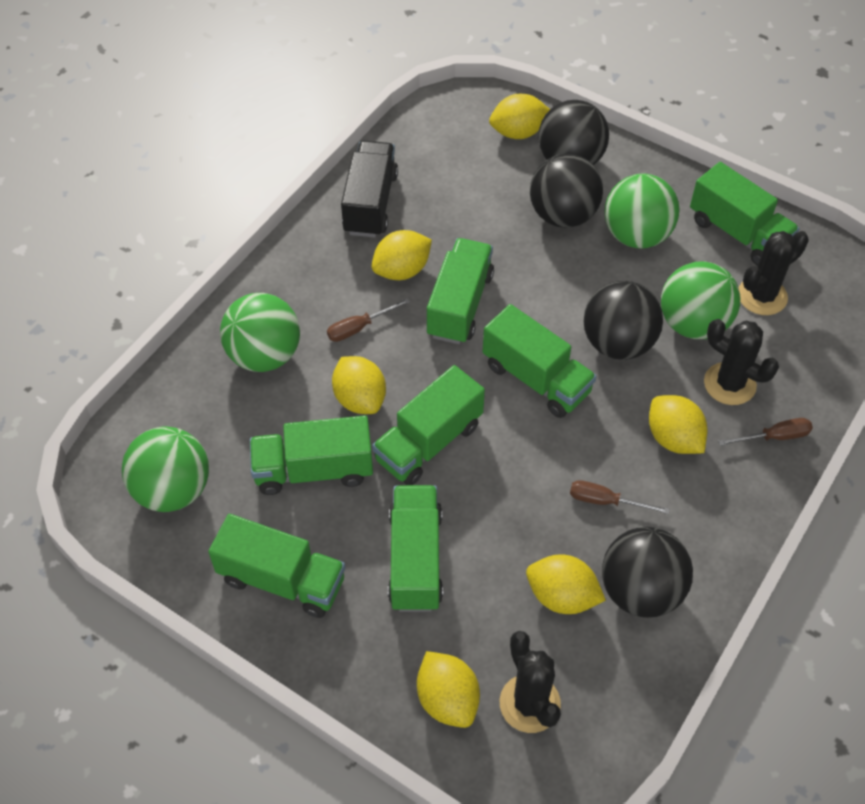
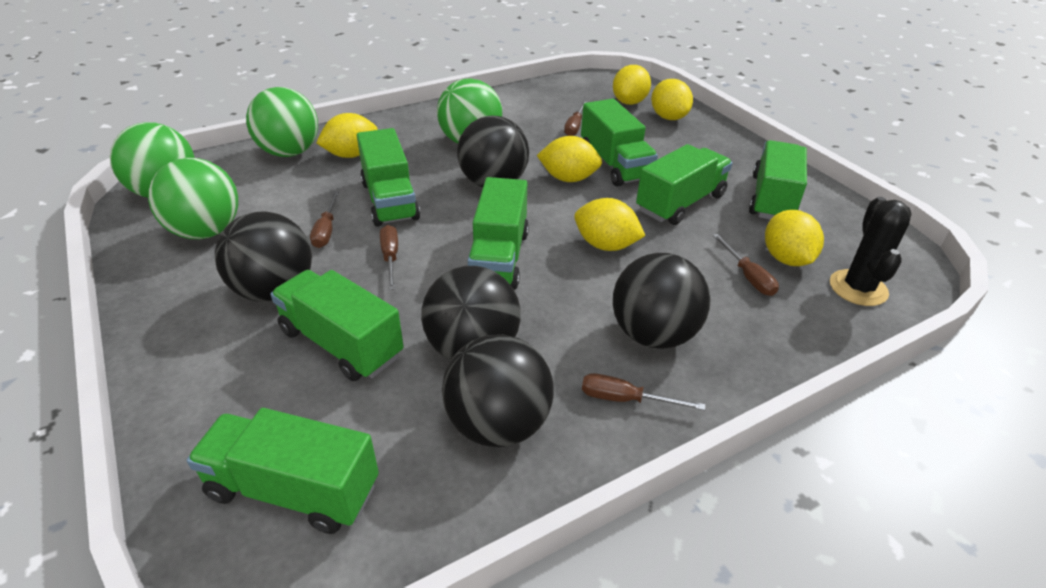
black ball: [530,154,603,228] [538,100,609,165] [584,281,663,360] [602,527,693,618] = 4 -> [215,211,312,302] [421,266,521,360] [442,334,554,447] [457,116,529,187] [613,253,711,349] = 5
black cactus: [500,631,561,733] [704,319,779,405] [739,231,809,315] = 3 -> [830,197,912,306] = 1
black truck: [341,141,398,237] = 1 -> none = 0
brown screwdriver: [327,298,410,342] [570,480,670,514] [718,418,813,446] = 3 -> [310,191,339,248] [380,225,398,290] [564,101,587,136] [582,373,705,410] [713,234,779,296] = 5

